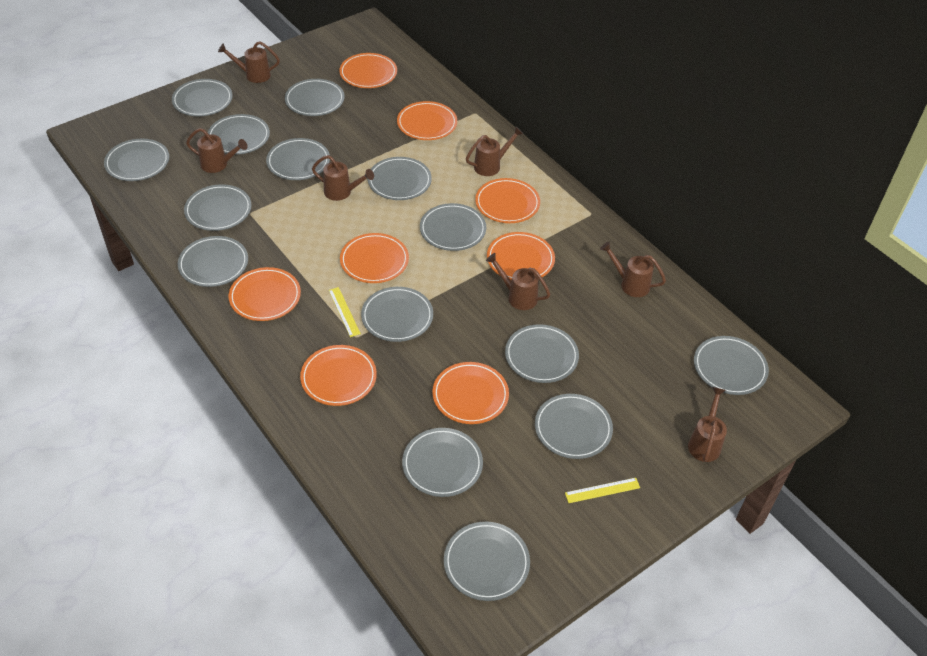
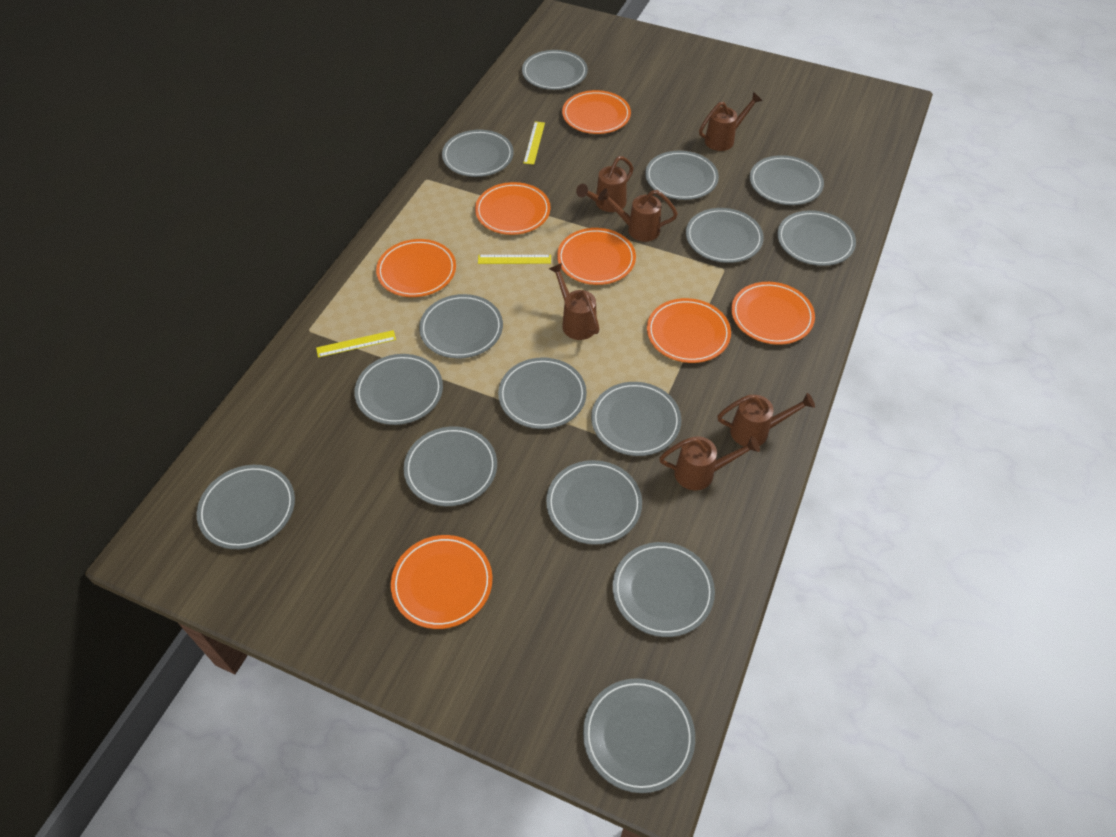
brown watering can: [186,128,248,173] [218,42,280,83] [312,155,374,201] [466,127,523,176] [486,253,550,310] [600,242,666,297] [688,387,727,462] = 7 -> [549,263,599,340] [576,156,634,212] [598,188,678,242] [659,436,760,491] [699,92,762,151] [718,393,815,446] = 6
orange plate: [229,267,301,321] [300,345,377,406] [339,53,397,88] [340,233,409,283] [397,101,457,140] [432,362,509,424] [475,178,540,223] [487,232,555,280] = 8 -> [376,239,456,297] [391,535,492,629] [475,182,551,235] [557,228,636,285] [562,90,631,134] [647,298,731,363] [732,282,815,345] = 7
yellow ruler: [328,287,361,337] [565,478,640,503] = 2 -> [316,330,396,358] [478,255,551,264] [523,122,545,165] = 3

